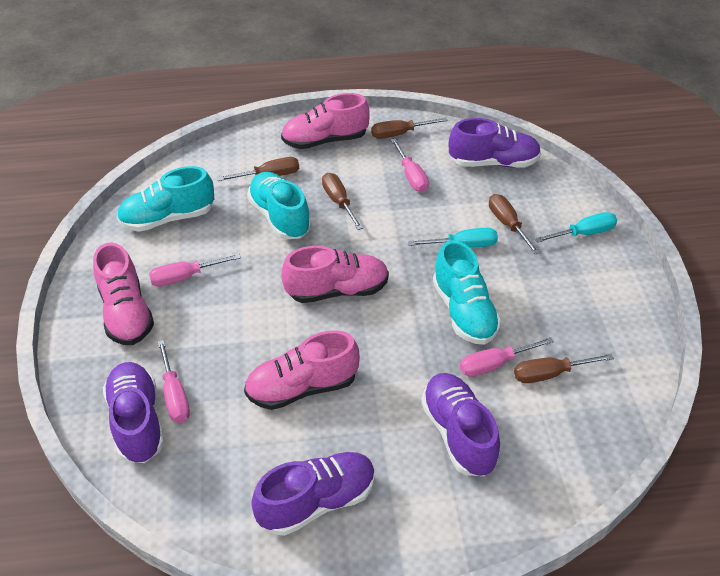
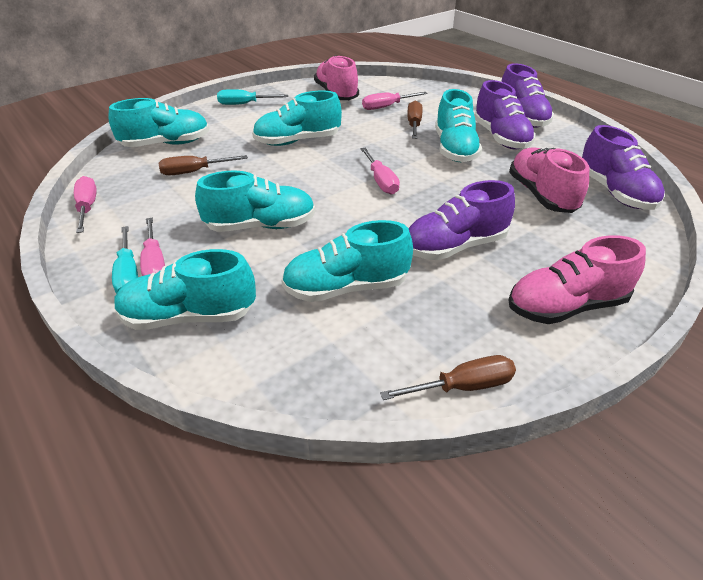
brown screwdriver: [217,157,299,181] [322,173,363,230] [371,118,448,139] [489,194,540,254] [514,354,614,383] = 5 -> [159,155,248,176] [380,355,516,400] [407,100,422,139] = 3
pink shoe: [93,242,154,345] [244,331,360,410] [281,93,370,149] [281,246,389,303] = 4 -> [314,55,359,100] [508,235,646,324] [509,148,589,213] = 3
turquoise shoe: [117,166,214,232] [247,172,311,239] [433,240,501,345] = 3 -> [108,98,209,147] [114,249,256,330] [195,170,315,232] [252,91,342,146] [281,220,413,302] [435,89,482,162] = 6

